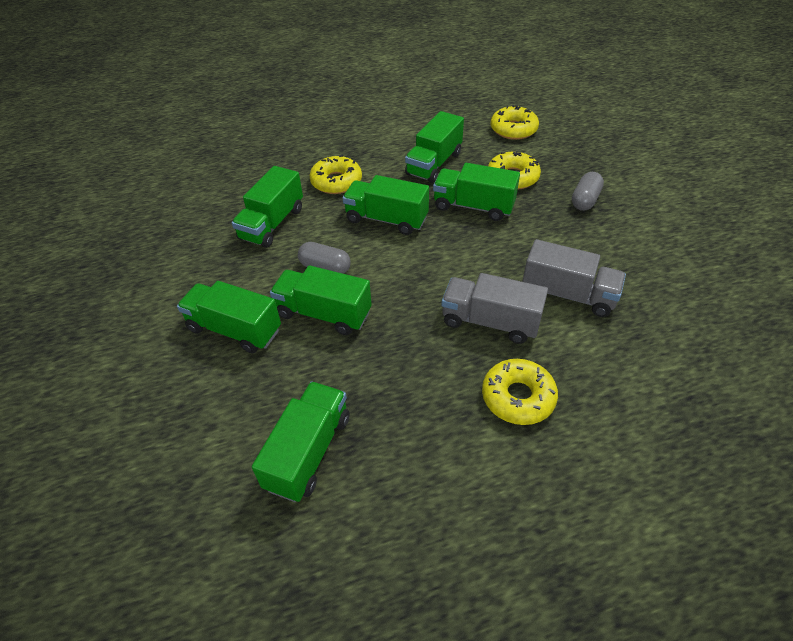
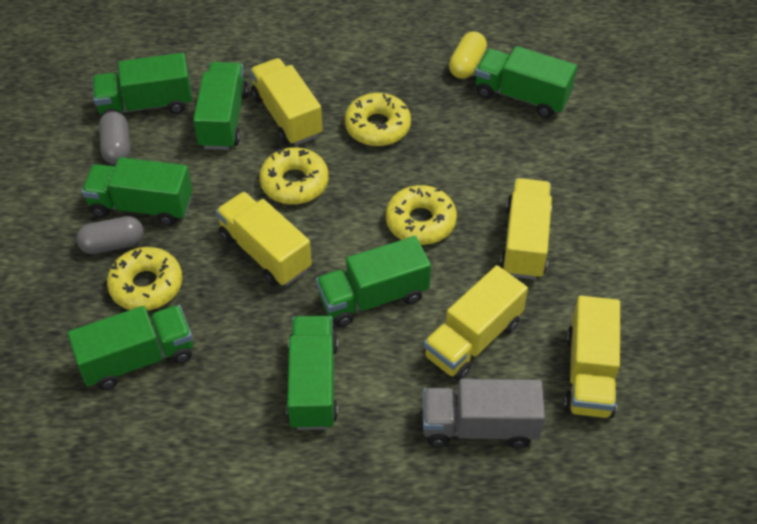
grey truck: [441,273,548,344] [522,239,626,317] = 2 -> [423,379,545,448] = 1
yellow capsule: none = 0 -> [449,31,487,79] = 1
yellow truck: none = 0 -> [216,192,312,286] [250,58,322,146] [424,265,528,381] [500,178,552,279] [564,296,620,418] = 5

